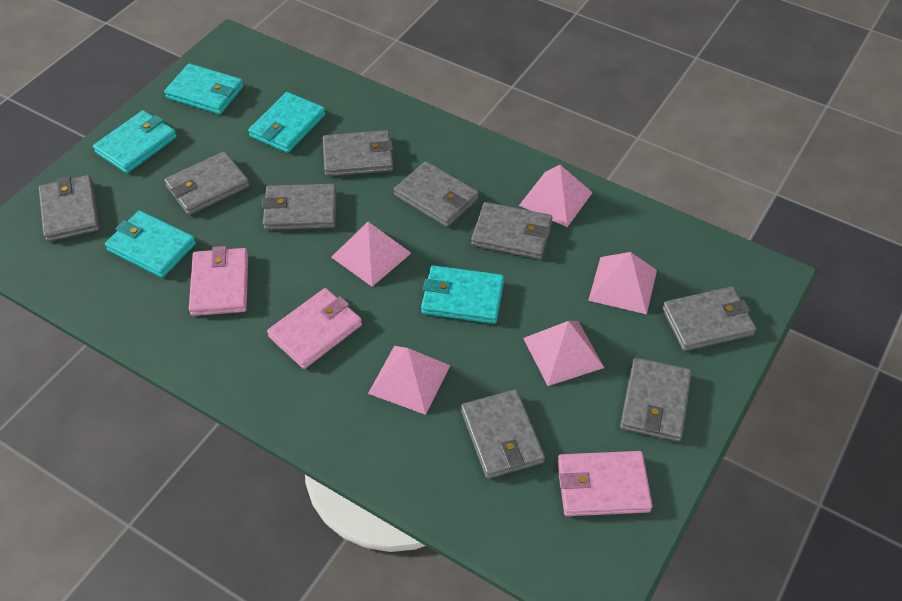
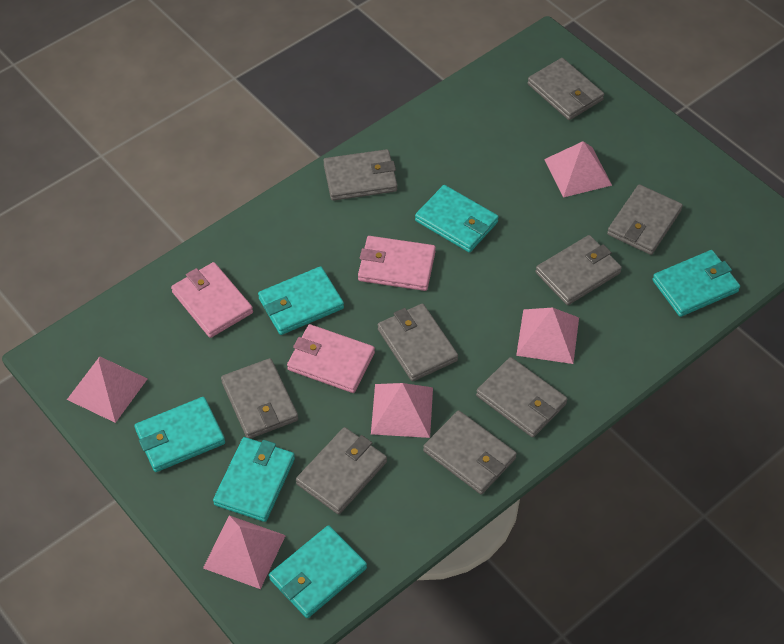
turquoise wallet: [93,110,177,173] [105,210,196,278] [164,63,244,114] [248,92,326,153] [421,265,504,324] = 5 -> [134,397,225,472] [213,437,295,522] [258,266,344,335] [269,525,367,618] [415,185,499,253] [652,250,740,317] = 6

